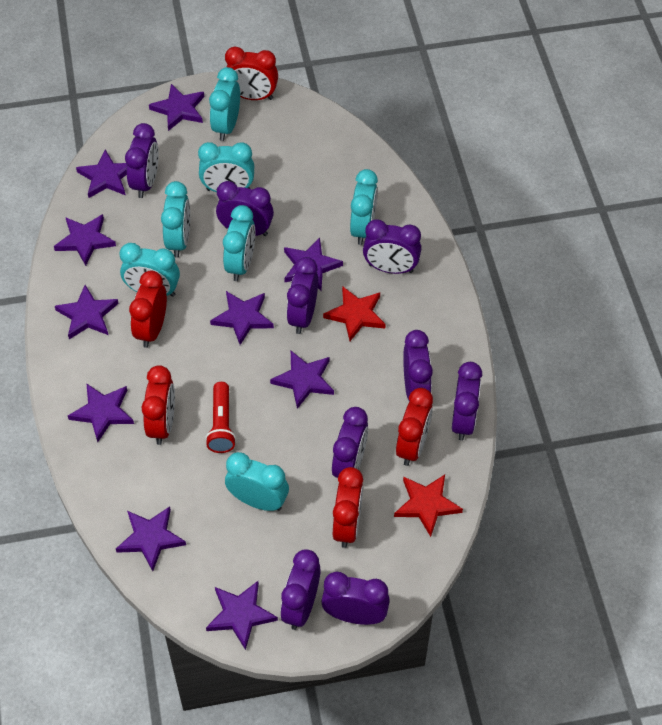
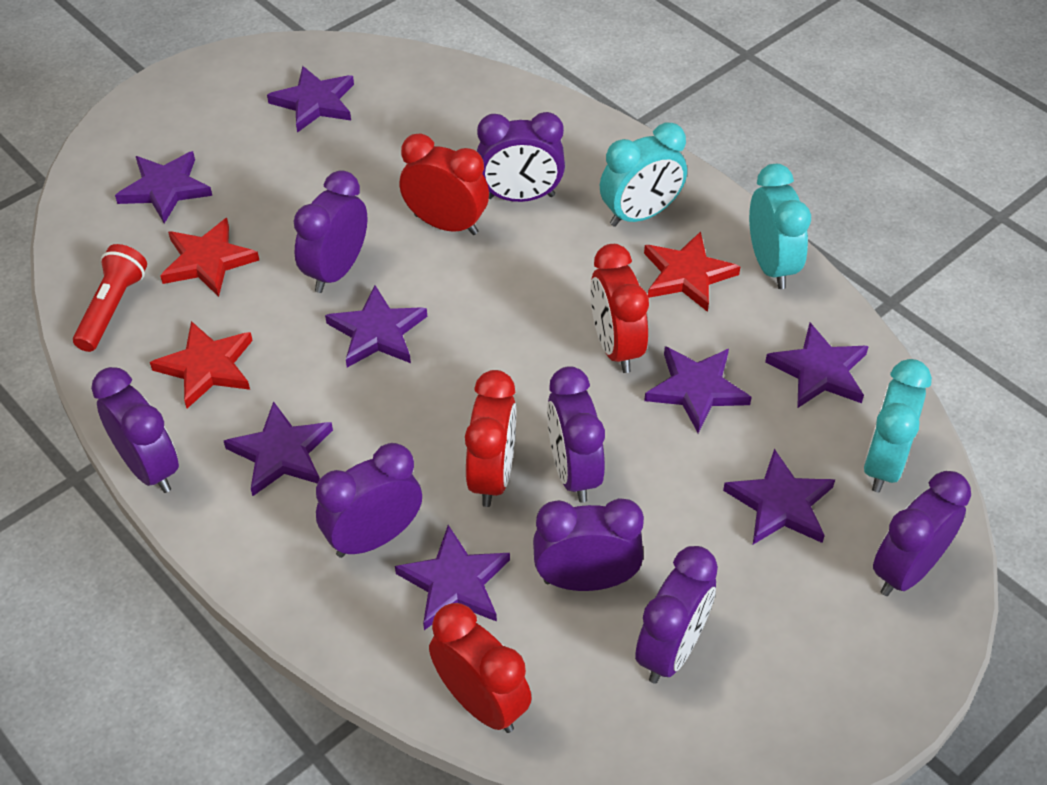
purple clock: [125,123,159,198] [216,181,274,236] [281,549,321,630] [287,257,318,334] [321,572,390,625] [332,407,368,478] [363,219,421,274] [403,330,433,401] [452,362,482,441] = 9 -> [91,367,179,493] [293,170,368,293] [316,443,422,558] [477,112,565,202] [533,498,644,591] [547,366,605,503] [635,546,718,684] [873,471,971,596] = 8
purple star: [54,214,116,266] [55,285,119,339] [68,383,134,442] [76,149,127,198] [116,506,186,571] [149,84,205,131] [206,581,278,650] [210,291,274,345] [270,351,334,409] [284,238,343,291] = 10 -> [115,151,212,223] [224,401,333,496] [267,66,354,133] [325,285,427,368] [395,525,510,630] [644,346,752,433] [723,449,835,544] [765,323,869,408] = 8
red clock: [129,271,167,348] [141,365,175,445] [225,47,278,100] [333,467,363,548] [396,388,433,466] = 5 -> [399,133,489,235] [429,603,532,733] [465,370,516,507] [590,244,649,373] = 4
red star: [323,286,386,341] [394,475,463,537] = 2 -> [150,321,253,408] [160,218,259,297] [644,231,741,312] = 3
turquoise clock: [119,243,180,297] [161,181,190,258] [198,142,254,192] [209,67,240,141] [223,205,255,281] [225,452,289,511] [350,169,378,245] = 7 -> [600,123,687,227] [749,164,811,289] [864,359,932,493] = 3

